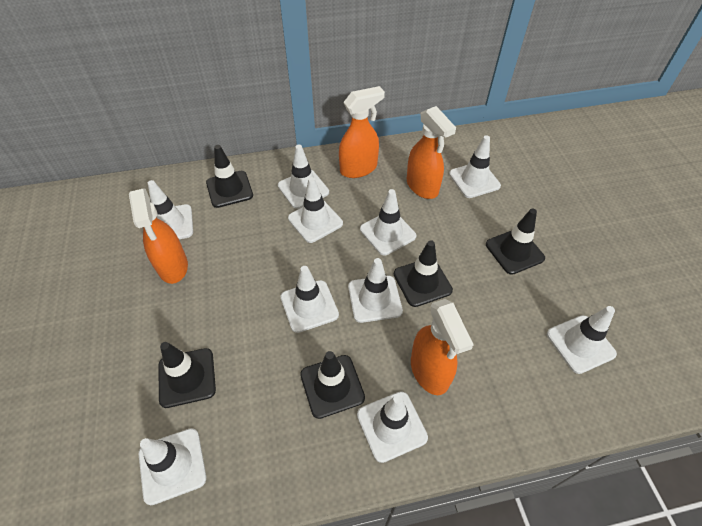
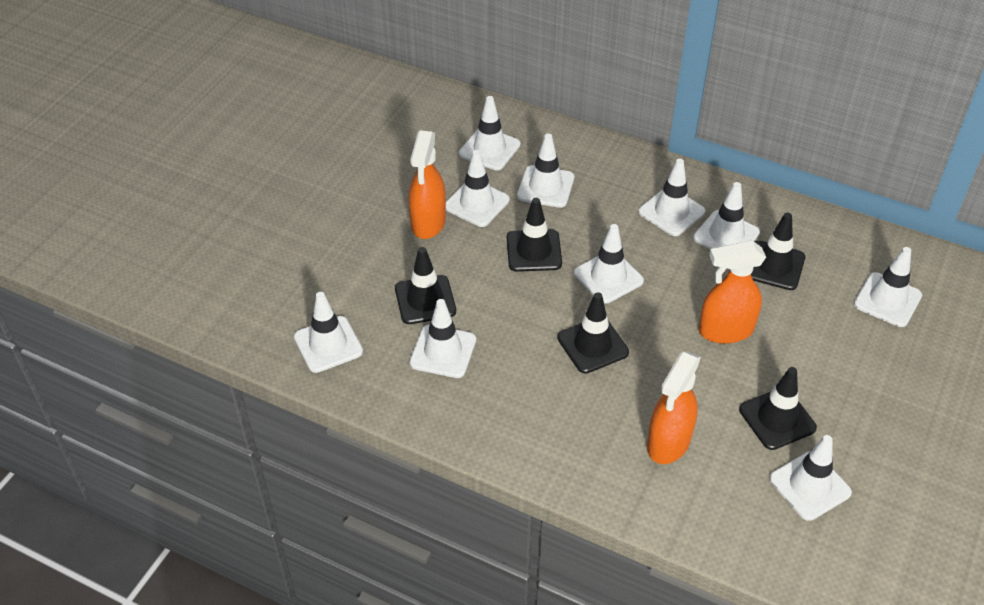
orange spray bottle: [129,189,188,284] [339,86,385,178] [407,106,456,199] [411,299,474,395] = 4 -> [409,130,446,239] [647,351,701,464] [699,241,766,344] = 3

